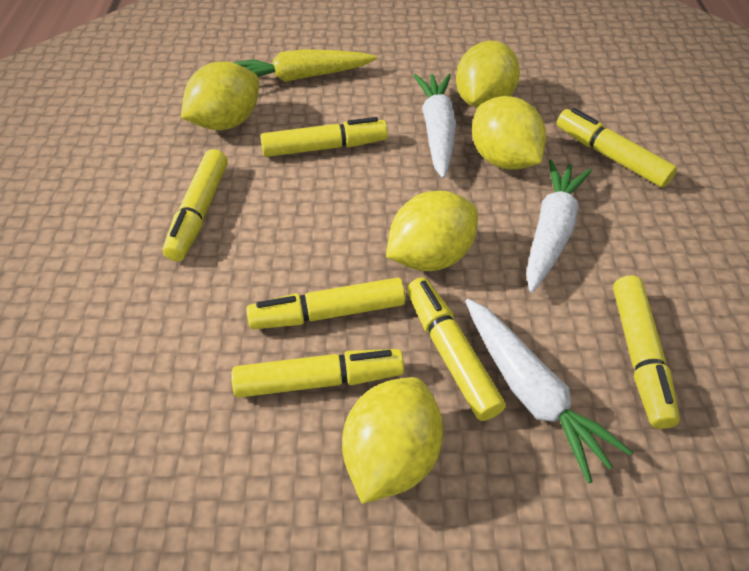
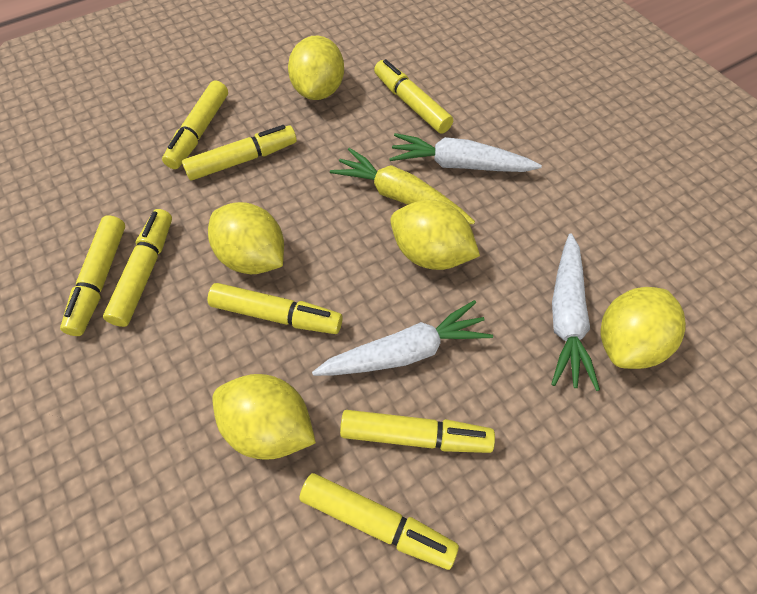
yellow marker: [163,149,228,261] [231,349,404,398] [246,277,406,329] [260,117,388,157] [407,277,506,421] [557,108,677,187] [613,275,680,429] = 7 -> [60,215,125,336] [103,209,172,327] [162,81,228,169] [182,125,297,180] [208,283,343,334] [299,473,459,570] [340,410,495,453] [374,59,453,134] = 8

